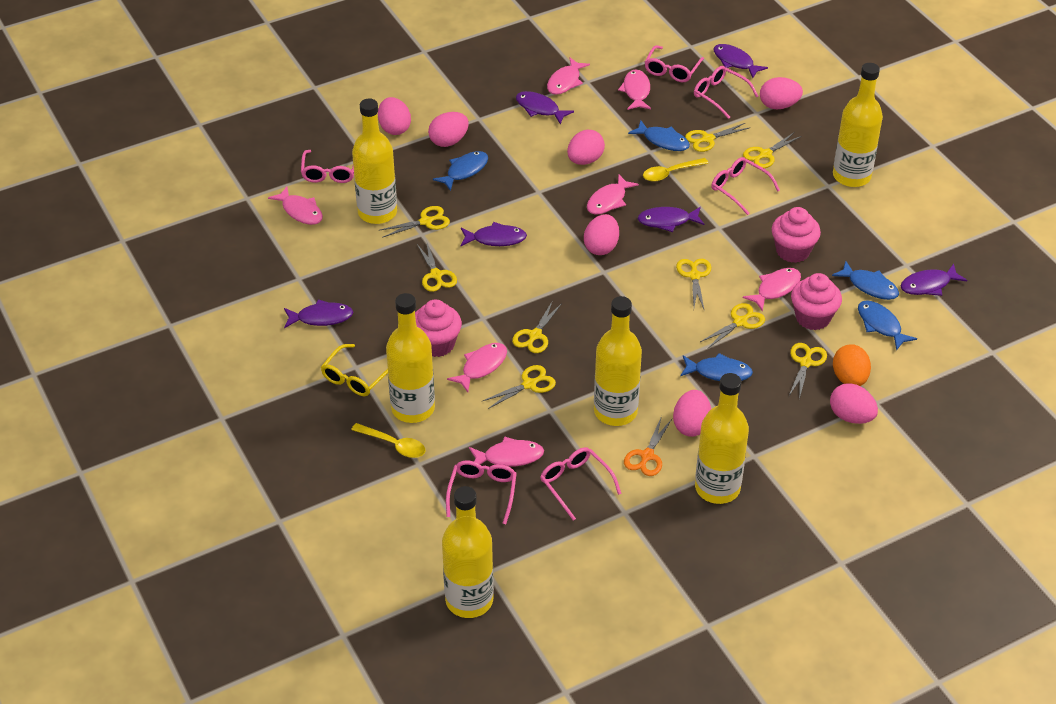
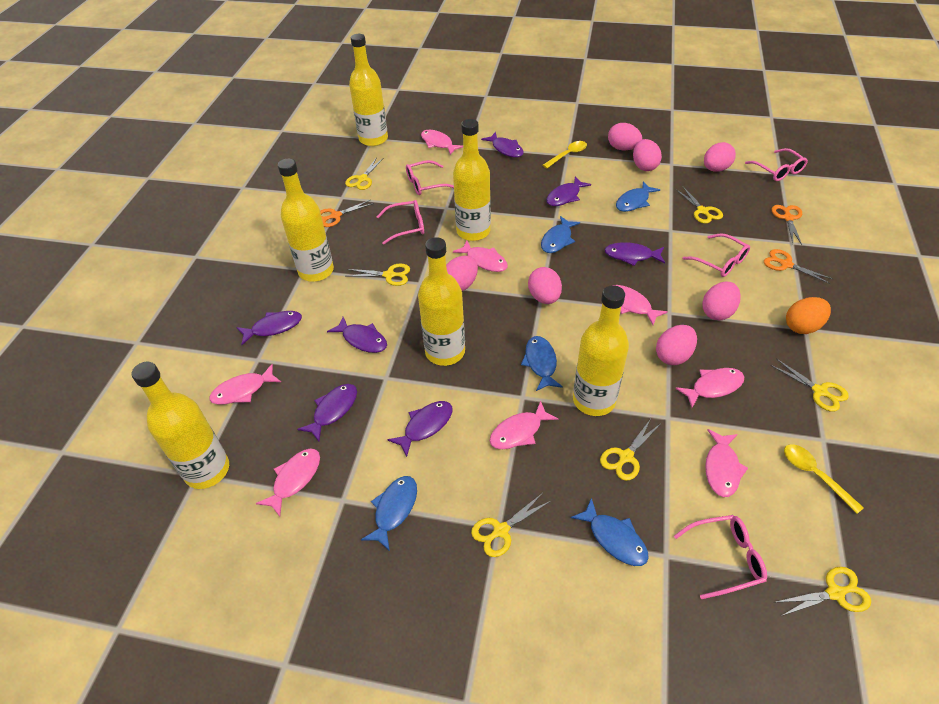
orange scissors: [624,416,672,476] = 1 -> [320,200,374,227] [764,249,833,284] [772,205,802,245] = 3
pink cupcake: [415,300,462,357] [772,207,821,263] [791,273,842,330] = 3 -> none = 0
pink fish: [268,186,323,225] [447,343,507,392] [469,436,544,467] [547,57,590,95] [587,175,639,215] [618,69,651,110] [743,268,801,312] = 7 -> [210,364,281,405] [256,449,320,517] [421,130,463,155] [453,241,508,272] [490,400,558,449] [615,285,668,325] [675,368,744,408] [705,429,748,497] = 8
pink glasses: [301,150,354,183] [446,460,517,524] [540,447,622,520] [645,45,704,82] [694,66,758,119] [711,157,780,215] = 6 -> [377,200,424,244] [406,160,454,195] [674,515,767,599] [682,233,750,277] [745,148,808,181] = 5
purple fish: [284,299,353,328] [461,222,527,246] [516,91,574,124] [637,207,704,232] [714,44,768,78] [900,264,967,296] = 6 -> [236,311,302,345] [297,384,357,441] [327,317,387,353] [387,401,453,457] [481,132,524,158] [546,176,591,206] [605,242,665,266] = 7
yellow glasses: [321,344,388,396] = 1 -> none = 0
yellow scissors: [380,206,450,238] [417,241,457,292] [483,365,556,409] [512,300,562,353] [676,259,711,309] [685,123,749,152] [700,303,765,348] [743,132,802,168] [788,343,827,399] = 9 -> [345,157,383,190] [347,263,410,286] [471,493,551,557] [600,419,660,481] [675,187,723,224] [770,359,849,412] [773,567,871,616] = 7

